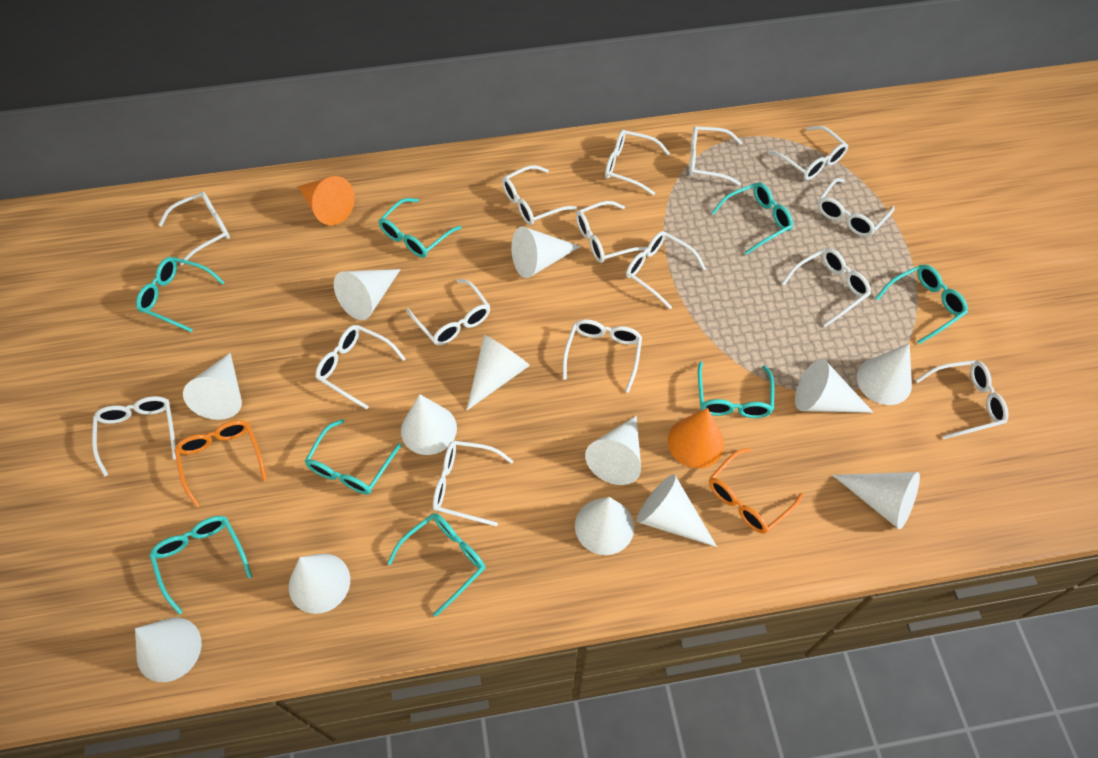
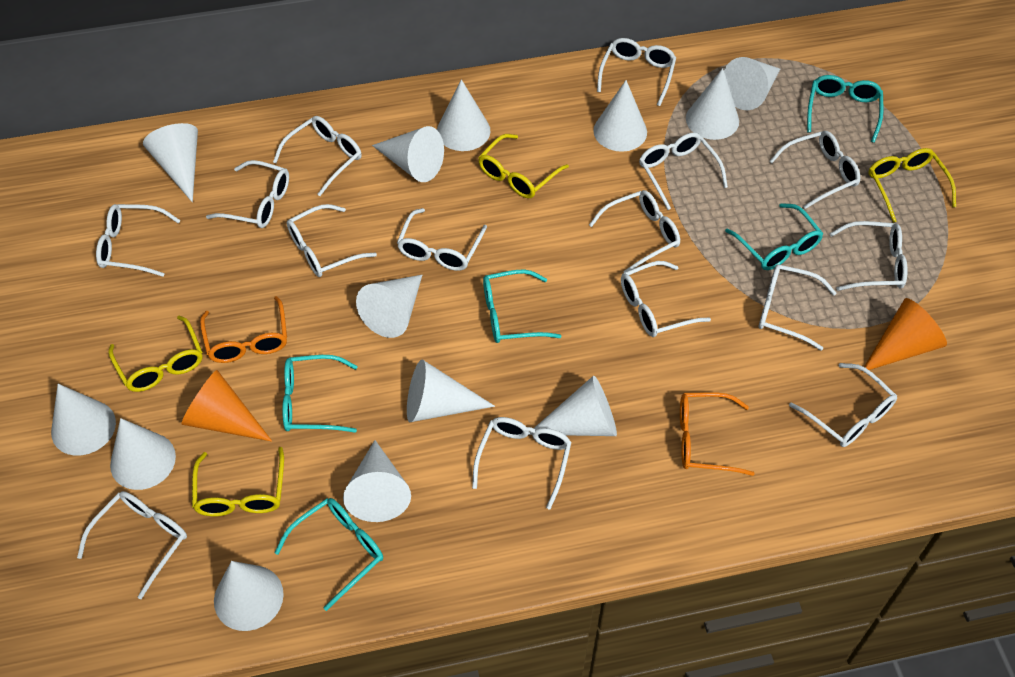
turquoise glasses: [136,257,225,332] [150,516,252,615] [304,419,402,494] [378,198,462,258] [387,513,485,617] [698,361,774,418] [712,182,793,255] [875,265,968,344] = 8 -> [275,498,383,611] [282,355,358,433] [483,269,561,343] [725,203,823,270] [807,75,883,143] = 5
yellow glasses: none = 0 -> [108,315,203,392] [192,447,284,516] [478,134,569,198] [869,148,956,223] = 4

